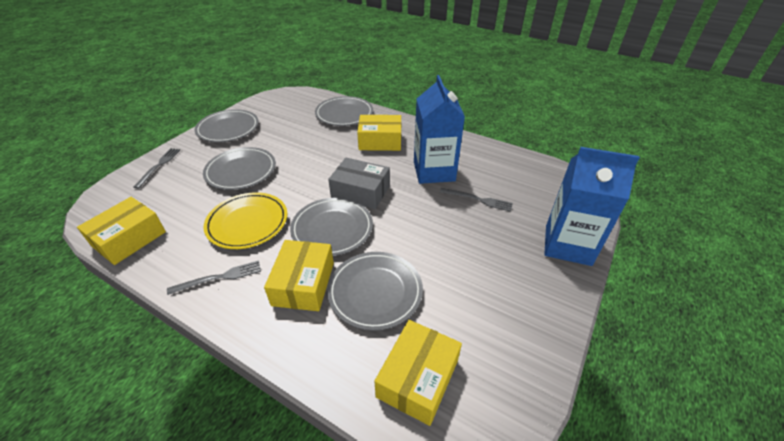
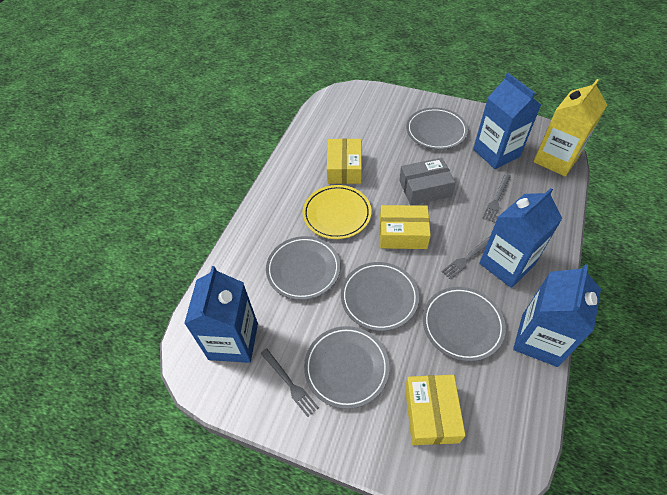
blue carton: [414,75,465,184] [544,147,640,266] = 2 -> [184,266,258,363] [473,73,541,169] [479,188,562,288] [513,264,601,367] = 4
yellow box: [77,197,166,265] [264,240,334,311] [357,115,401,151] [375,320,462,426] = 4 -> [327,139,362,184] [380,205,431,249] [405,375,466,445] = 3
yellow carton: none = 0 -> [533,79,607,176] = 1

